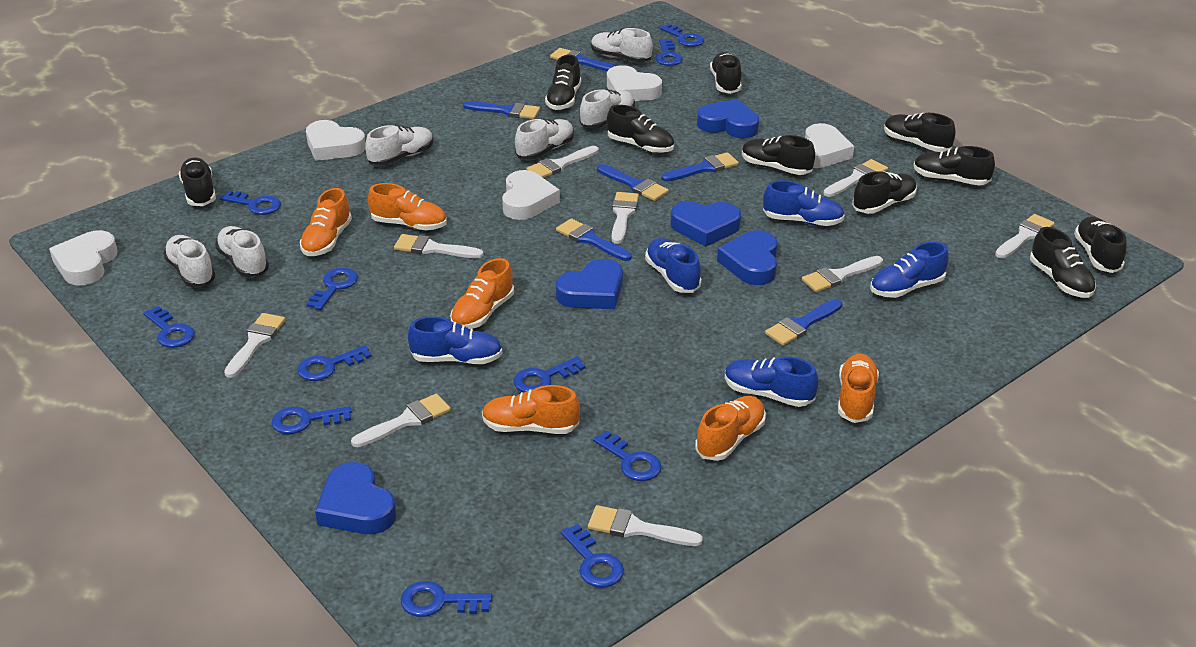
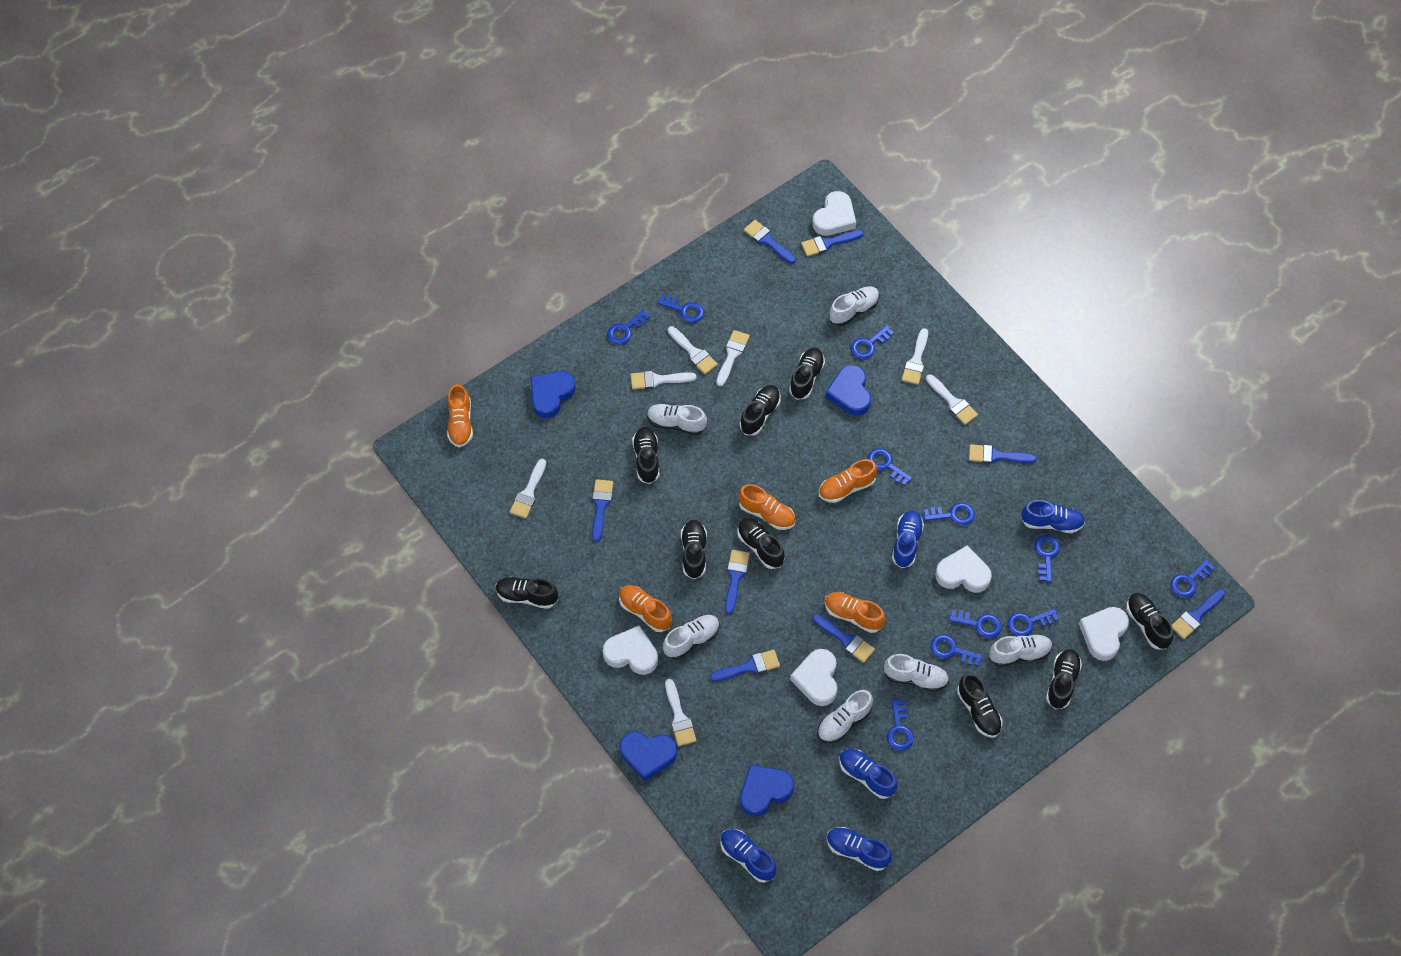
black shoe: [179,158,216,206] [545,55,581,110] [607,105,674,153] [710,52,742,94] [742,135,815,175] [852,171,917,214] [884,113,956,152] [913,146,995,186] [1030,227,1096,298] [1074,217,1126,273] = 10 -> [496,577,558,609] [632,427,660,484] [681,520,707,579] [737,518,785,569] [740,385,781,435] [789,347,825,400] [957,673,1003,738] [1046,649,1082,709] [1126,593,1173,649] = 9
blue brush: [463,101,540,119] [550,48,616,71] [556,218,631,261] [597,164,669,201] [661,152,739,182] [765,299,842,346] = 6 -> [592,479,613,542] [710,649,780,681] [725,550,750,614] [744,220,796,264] [801,230,863,257] [813,614,875,663] [969,444,1036,464] [1172,589,1226,639] = 8
blue heart: [315,462,396,534] [556,259,623,309] [670,201,741,247] [697,99,759,138] [717,230,778,285] = 5 -> [531,371,576,418] [620,731,677,781] [740,765,794,817] [826,365,871,416] = 4
orange shoe: [300,188,352,256] [368,183,447,230] [450,258,514,329] [482,385,580,434] [695,396,766,461] [838,354,879,423] = 6 -> [447,384,473,448] [619,585,672,632] [738,484,796,530] [819,459,877,503] [825,592,886,633] = 5
white brush: [224,313,285,378] [351,394,451,447] [394,234,484,258] [526,146,599,178] [588,505,703,546] [612,192,639,244] [802,256,883,292] [823,159,888,197] [995,214,1055,258] = 9 -> [510,459,546,518] [631,371,697,389] [665,679,697,746] [668,326,718,374] [716,330,750,387] [902,328,928,385] [926,374,978,425] = 7

